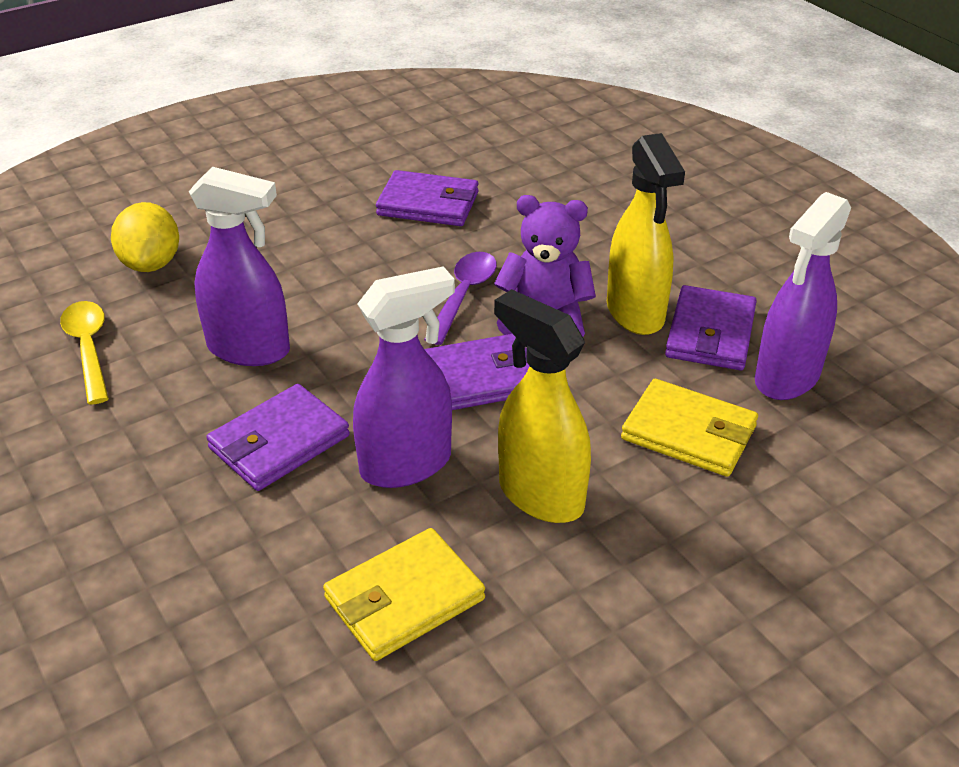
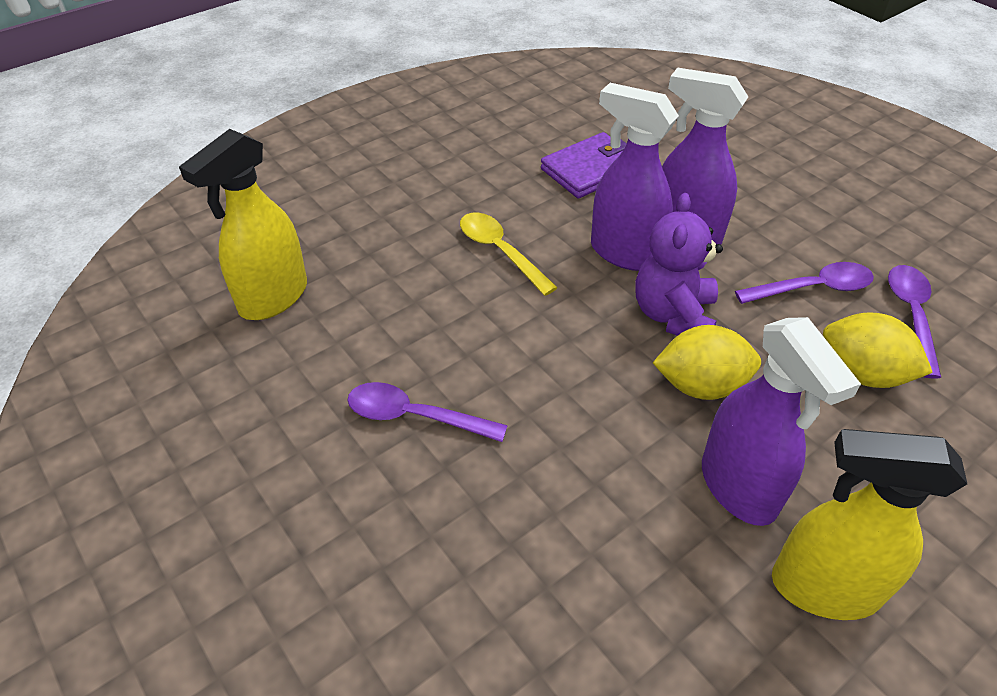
purple spoon: [424,252,497,345] = 1 -> [348,382,508,442] [735,262,874,304] [888,265,941,379] = 3
purple wallet: [206,384,350,491] [376,170,478,226] [425,334,529,410] [665,285,757,370] = 4 -> [541,132,627,199] = 1
yellow lemon: [111,202,179,272] = 1 -> [653,325,761,400] [823,312,933,388] = 2
yellow wallet: [323,528,485,661] [621,379,758,477] = 2 -> none = 0

